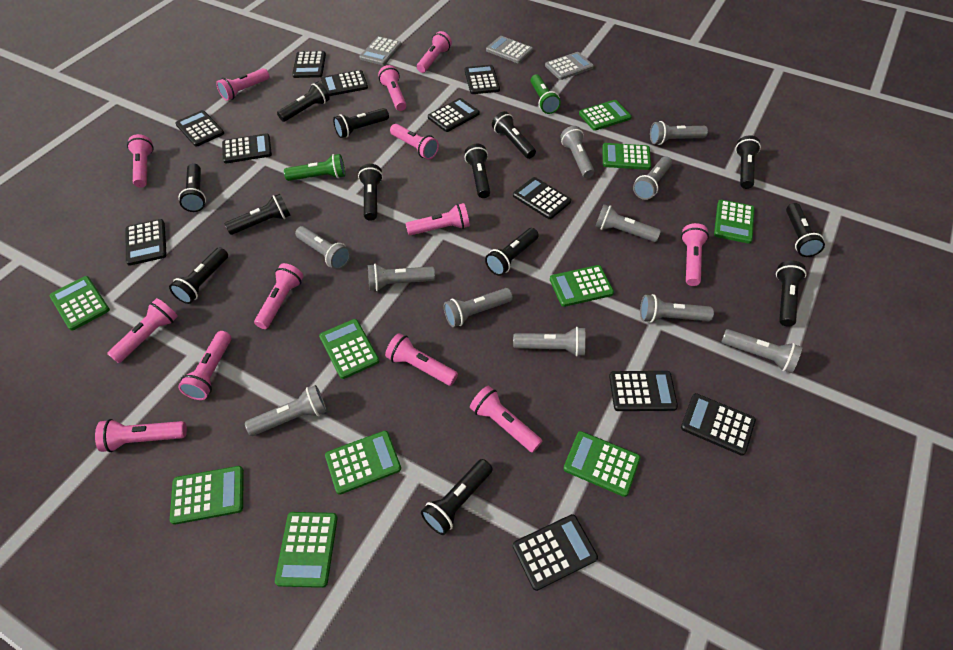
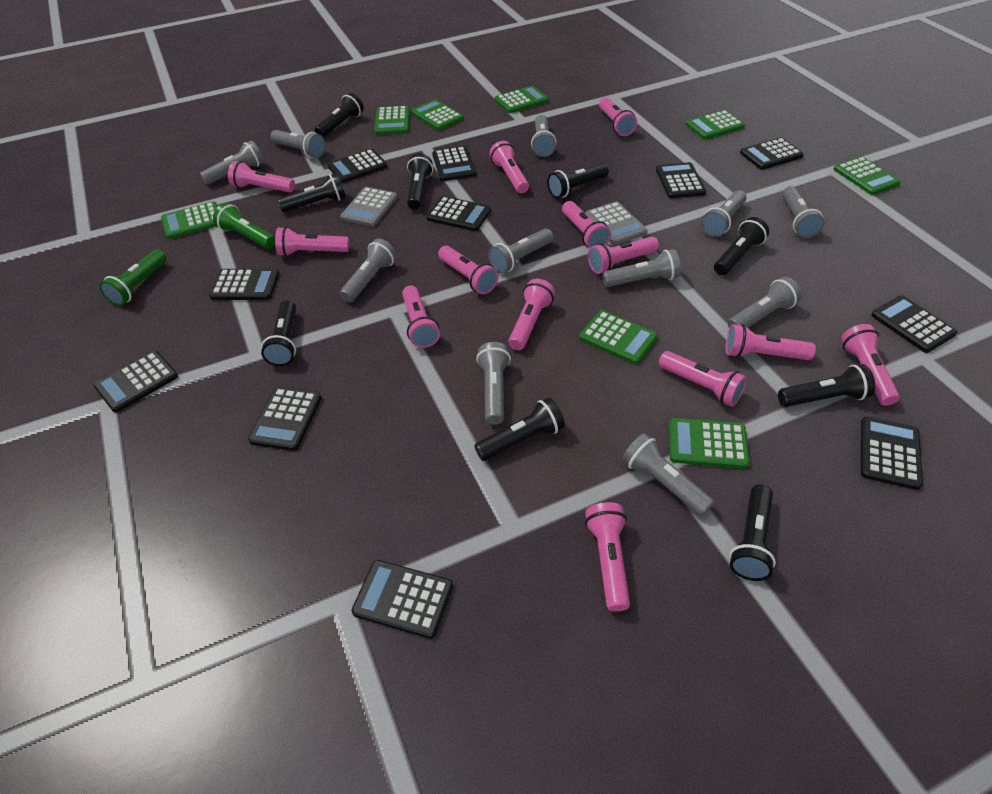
black flashlight: [169,247,228,304] [179,163,206,212] [225,194,291,235] [277,82,330,122] [333,108,389,138] [358,164,383,221] [421,459,493,535] [465,144,490,198] [485,228,539,276] [492,111,536,159] [735,135,761,189] [776,261,807,327] [786,203,825,257] = 13 -> [261,300,296,366] [277,173,346,212] [315,93,364,138] [407,153,433,210] [474,397,565,461] [547,163,609,198] [714,217,769,275] [729,484,776,581] [778,364,875,407] = 9
green calculator: [49,276,110,331] [170,466,244,525] [275,512,338,588] [319,319,379,379] [325,431,401,495] [550,265,614,307] [563,431,641,497] [579,100,632,131] [602,143,651,170] [714,200,755,244] = 10 -> [161,202,218,239] [374,106,410,135] [411,99,464,130] [495,86,549,113] [579,310,658,364] [669,418,750,469] [686,110,745,139] [834,156,901,195] = 8
grey calculator: [359,36,402,65] [486,36,533,63] [545,52,594,80] = 3 -> [340,187,398,227] [585,201,647,245] = 2

